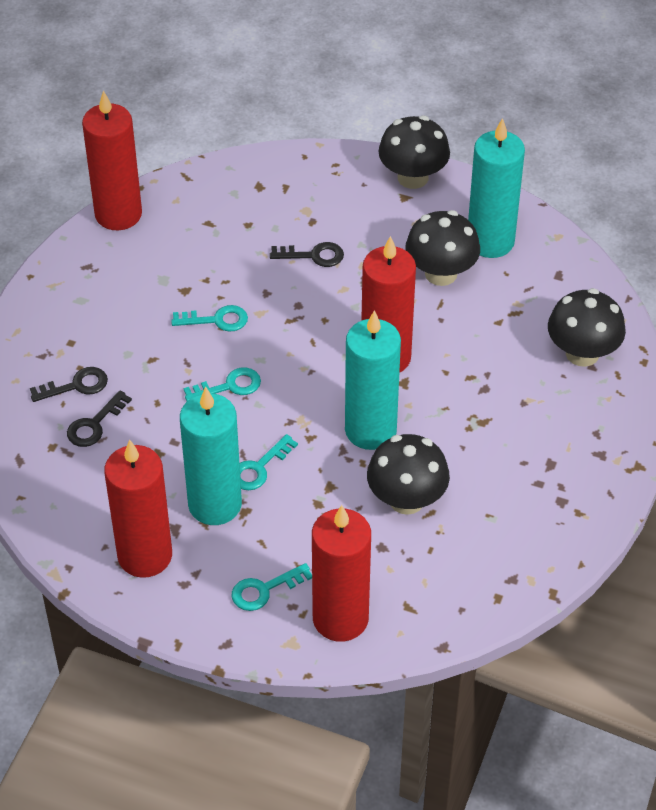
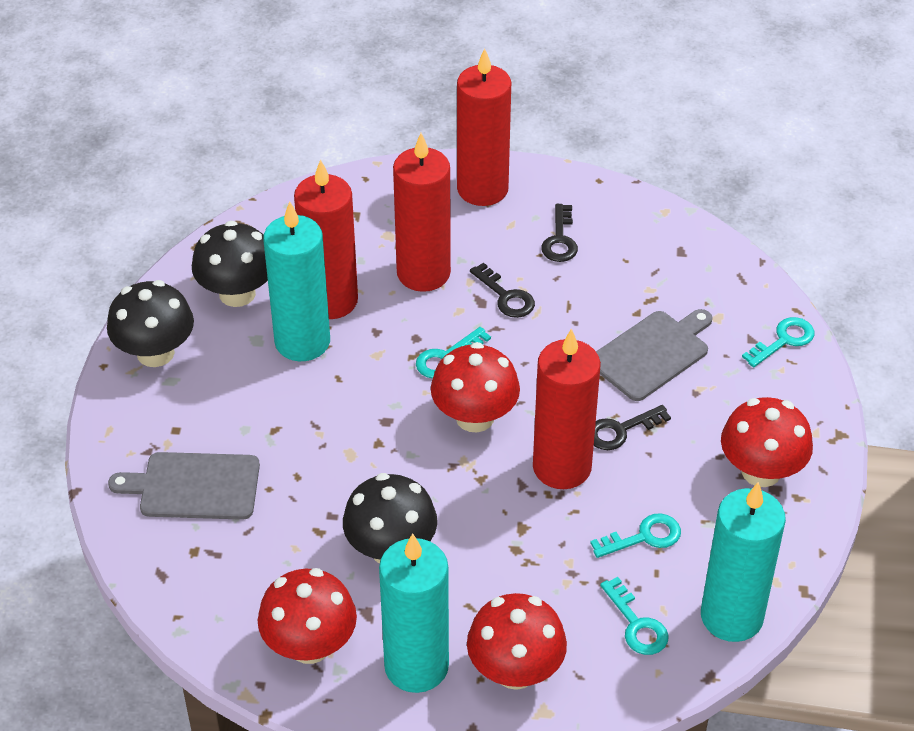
black mushroom: [367,434,450,515] [378,115,450,189] [405,210,480,286] [548,288,626,367] = 4 -> [107,280,194,367] [192,221,268,307] [343,473,437,564] = 3
grey cutting board: none = 0 -> [108,452,260,520] [596,309,713,401] = 2
red mushroom: none = 0 -> [258,568,357,664] [431,342,520,432] [467,593,567,690] [721,397,813,487] = 4

